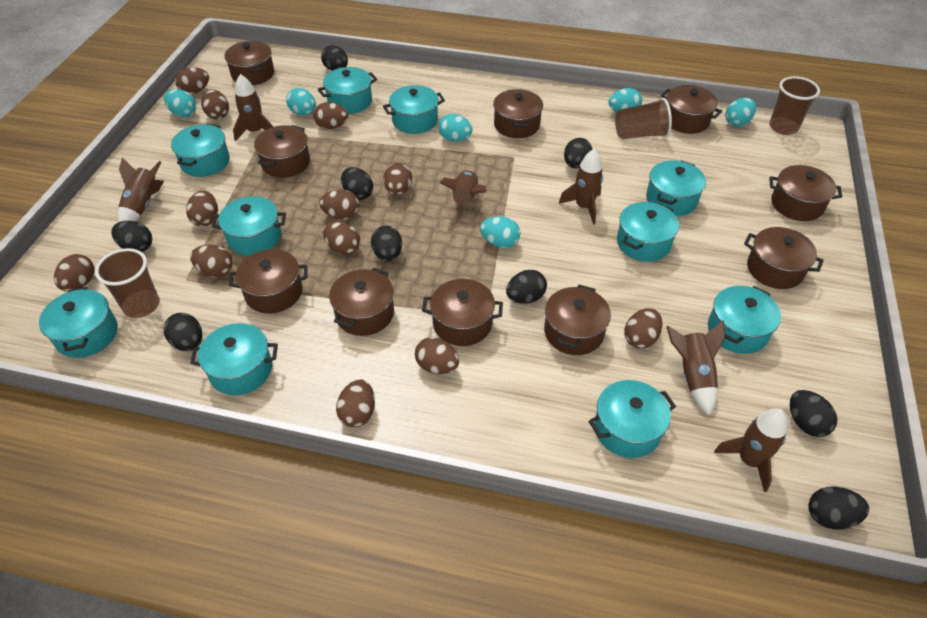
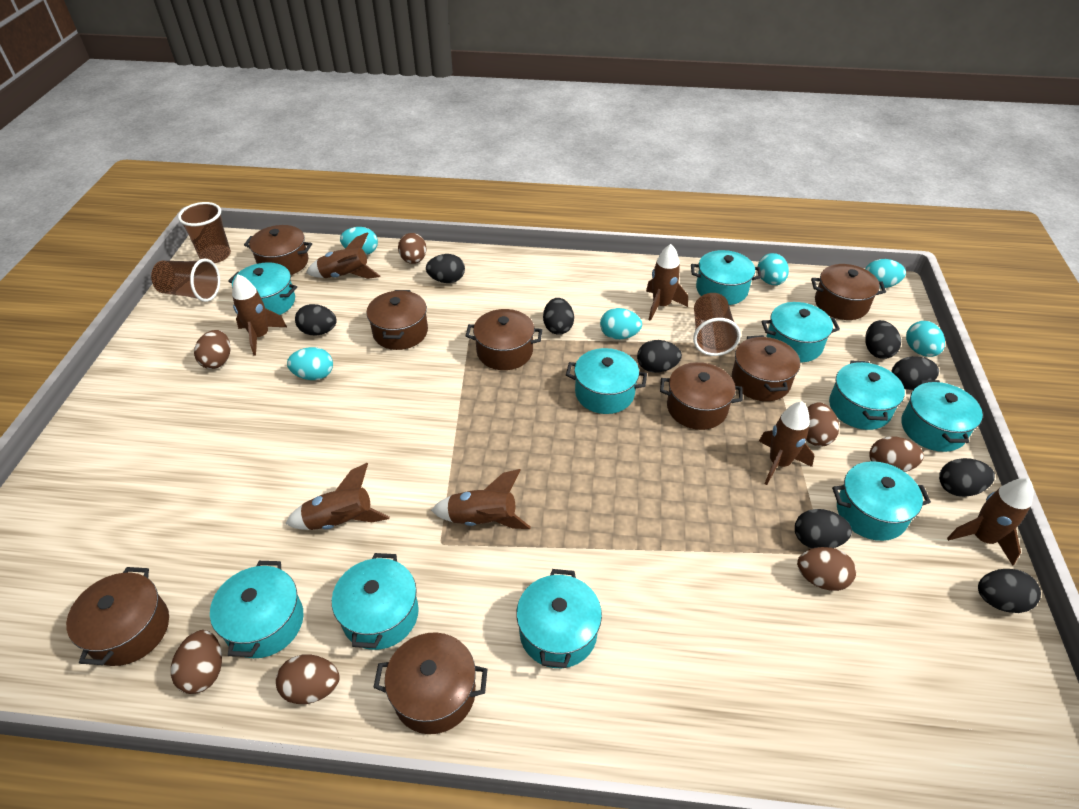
brown egg: [54,254,95,291] [175,67,209,94] [186,190,218,227] [190,245,233,278] [201,89,229,120] [313,102,348,129] [319,189,359,219] [323,221,360,255] [336,380,375,427] [383,163,412,195] [415,337,459,374] [624,308,663,349] = 12 -> [171,630,222,694] [194,330,230,369] [276,654,340,704] [398,233,427,264] [797,547,856,591] [806,402,839,447] [869,436,924,472] = 7
brown pot: [225,41,274,85] [229,249,307,314] [254,125,310,178] [329,268,394,336] [422,279,503,346] [493,89,543,138] [544,285,611,355] [661,85,722,134] [744,227,824,289] [769,165,842,221] = 10 -> [66,567,169,666] [244,225,312,275] [366,290,428,350] [373,632,487,734] [466,309,542,370] [660,362,743,430] [732,335,800,401] [811,264,886,320] = 8
brown rocket: [118,157,164,222] [233,74,273,141] [439,170,486,224] [559,149,603,225] [666,320,725,415] [714,408,787,492] = 6 -> [232,274,287,356] [285,463,390,530] [306,232,380,279] [431,469,531,529] [646,244,688,321] [759,401,814,485] [947,478,1034,566] = 7

